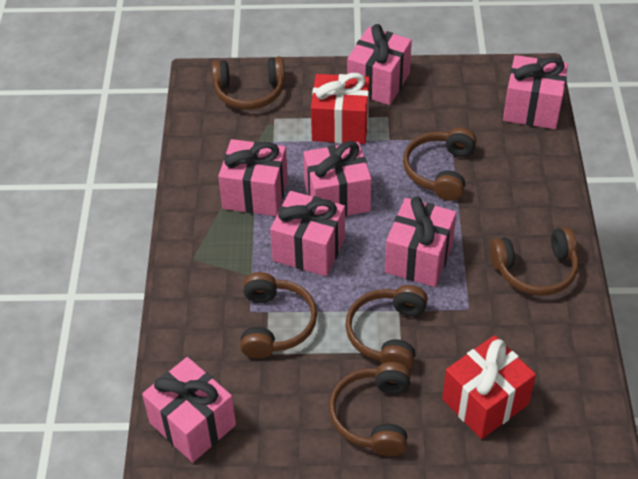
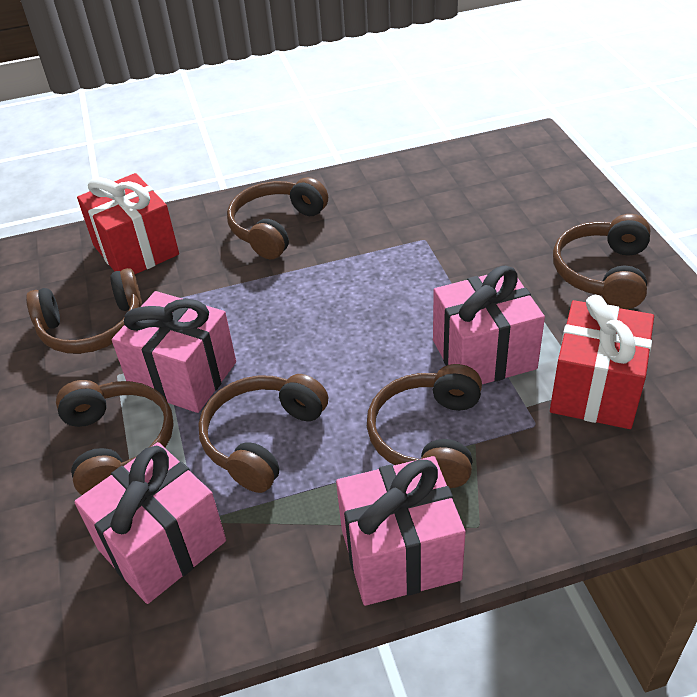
pink gift: [142,357,236,463] [218,139,288,216] [270,191,345,276] [303,141,372,216] [347,24,412,105] [385,196,457,287] [503,55,568,129] = 7 -> [74,442,226,604] [112,291,236,413] [336,456,466,606] [433,266,545,384] = 4

